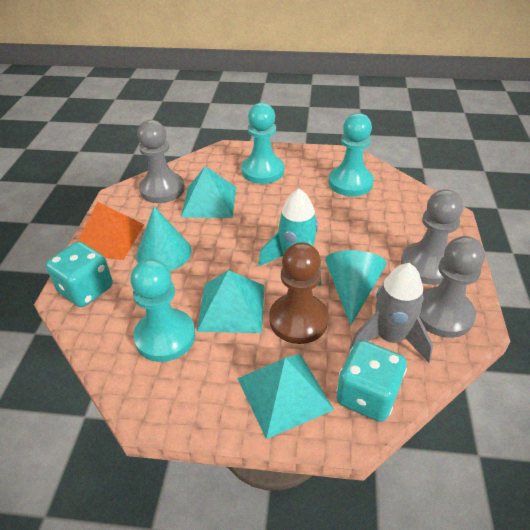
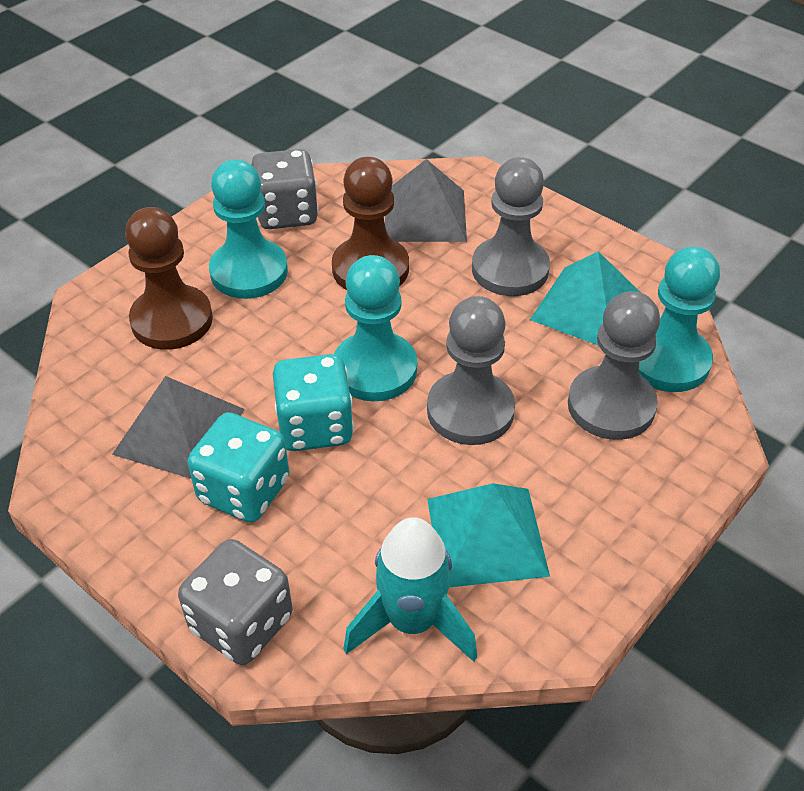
brown pawn: [269,242,328,344] = 1 -> [125,207,213,350] [332,157,409,290] = 2
grey dice: none = 0 -> [178,539,292,665] [251,149,318,229] = 2
grey pyramid: none = 0 -> [112,376,245,479] [385,159,467,242] = 2
grey rocket: [350,263,433,363] = 1 -> none = 0
orange pyramid: [77,202,144,260] = 1 -> none = 0
turquoise cone: [136,206,191,271] [325,250,387,325] = 2 -> none = 0
turquoise pyramid: [181,166,236,218] [197,270,264,333] [237,354,334,439] = 3 -> [427,483,550,587] [530,251,641,346] = 2

